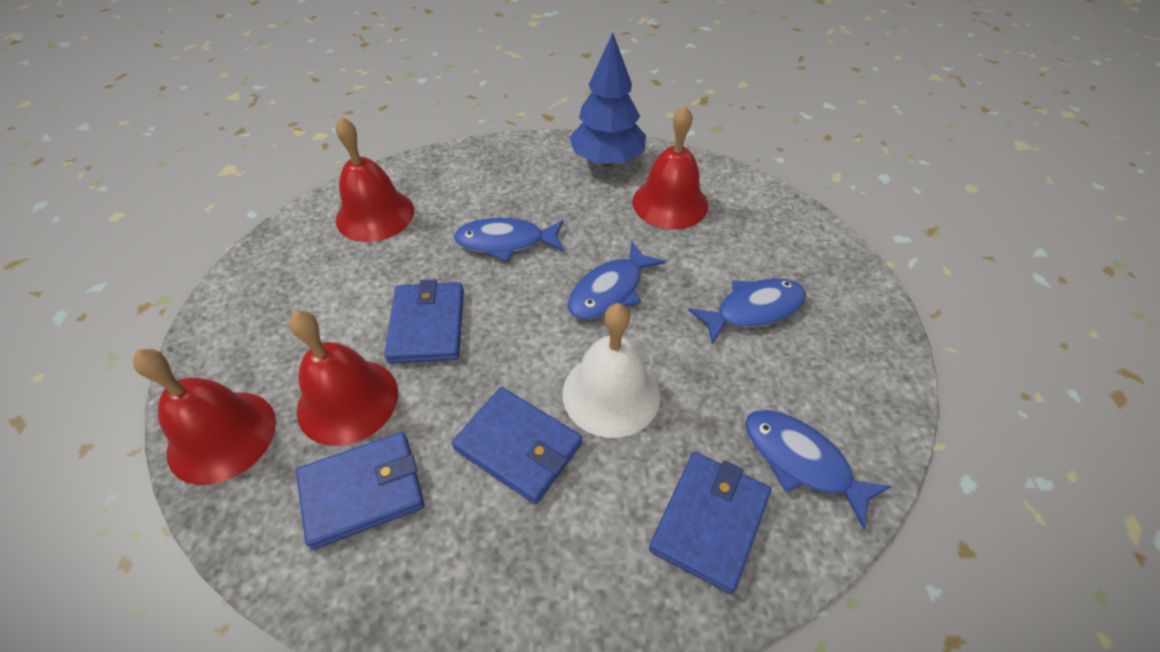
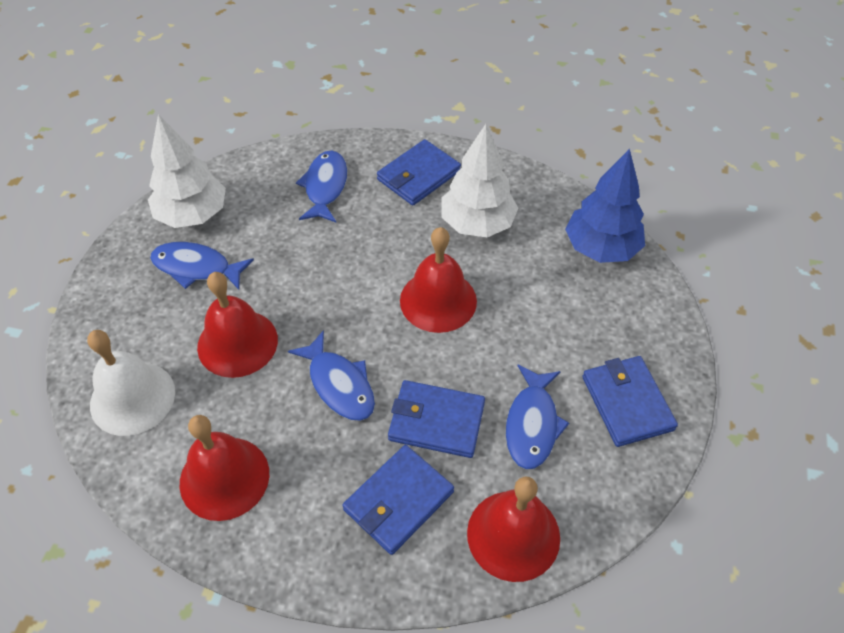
white tree: none = 0 -> [148,114,226,228] [441,124,518,238] = 2

